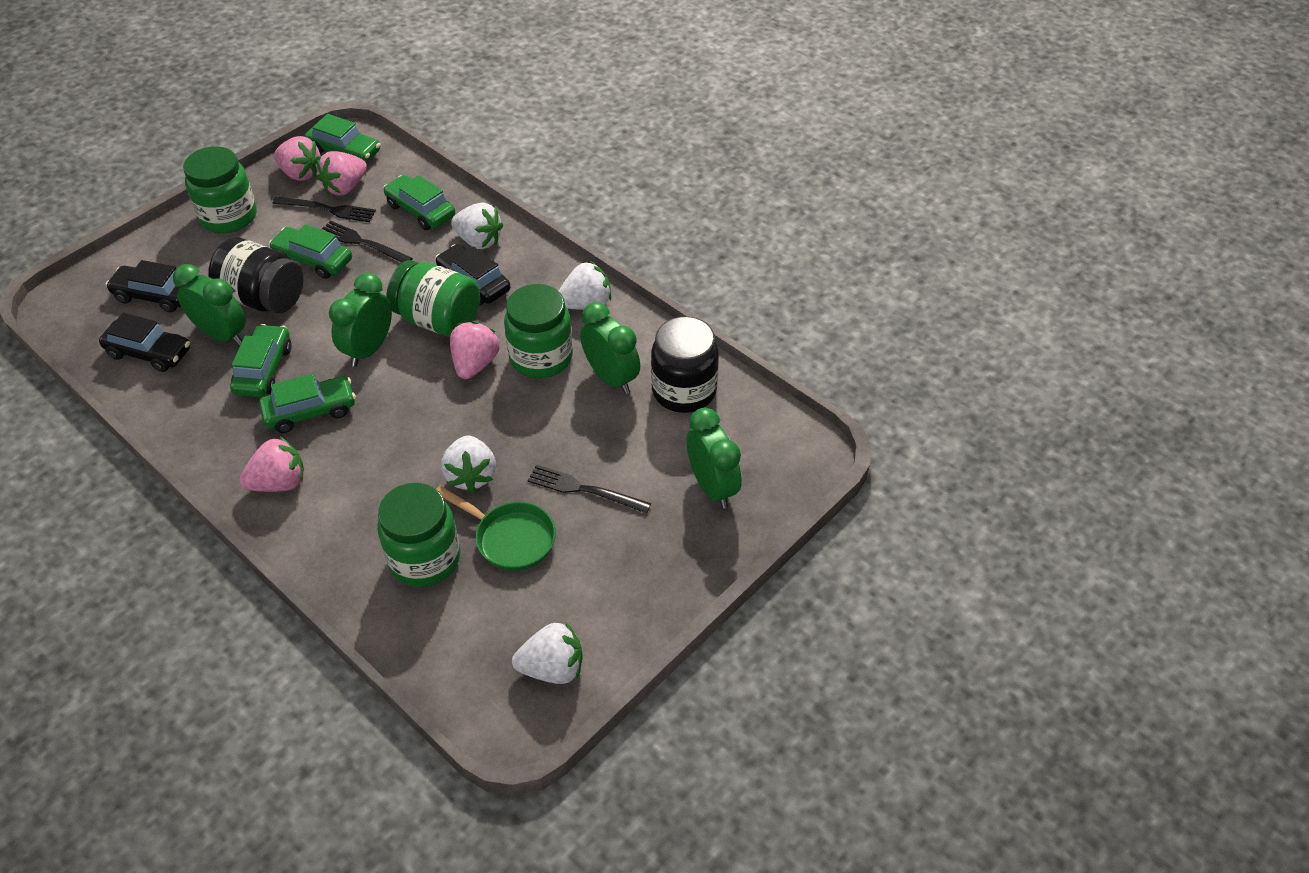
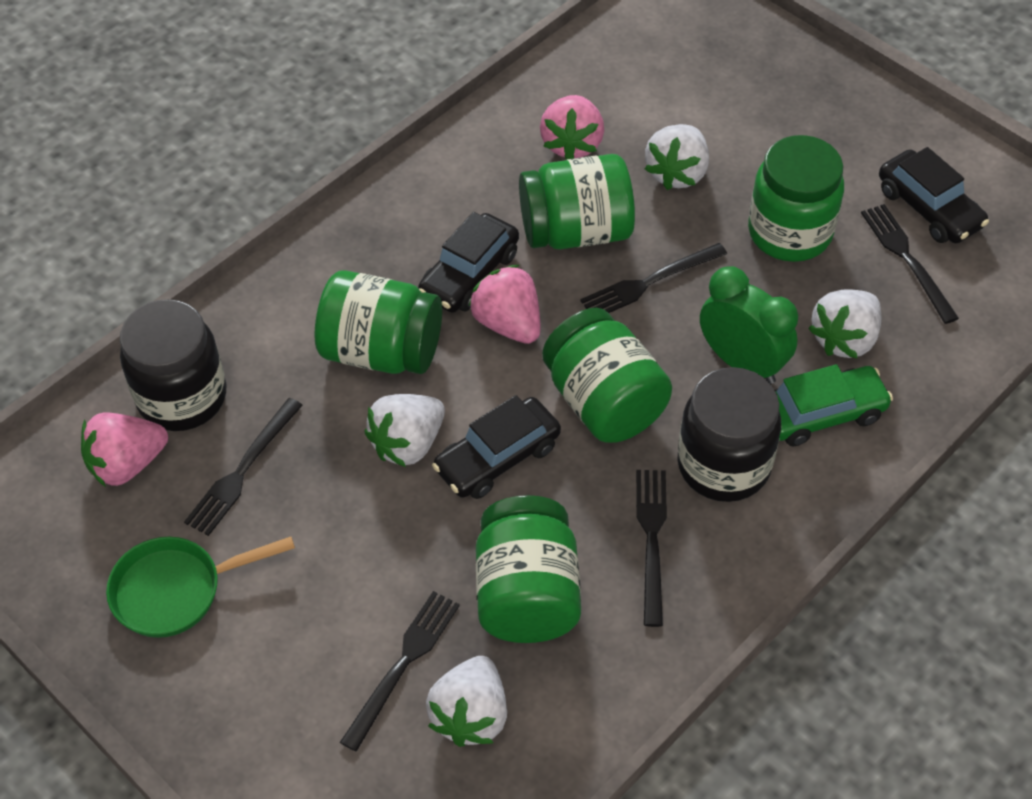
black fork: [273,196,376,222] [322,221,413,263] [527,465,651,513] = 3 -> [184,398,303,536] [340,591,460,752] [580,243,727,313] [636,470,667,627] [861,204,959,324] = 5
green car: [230,324,292,397] [259,374,356,433] [269,224,352,279] [305,114,381,162] [383,175,455,230] = 5 -> [775,364,893,446] = 1
green clock: [173,264,246,346] [329,273,392,367] [580,302,640,394] [687,408,742,509] = 4 -> [700,266,798,384] = 1
green jar: [183,146,257,233] [377,483,460,587] [386,260,480,337] [504,284,573,378] = 4 -> [314,270,442,374] [476,495,581,643] [519,154,635,249] [542,308,672,443] [748,135,844,262] = 5
pink strawberry: [239,437,304,492] [274,136,322,181] [317,151,367,195] [450,321,499,379] = 4 -> [81,413,168,487] [468,265,540,344] [540,95,604,160] = 3

